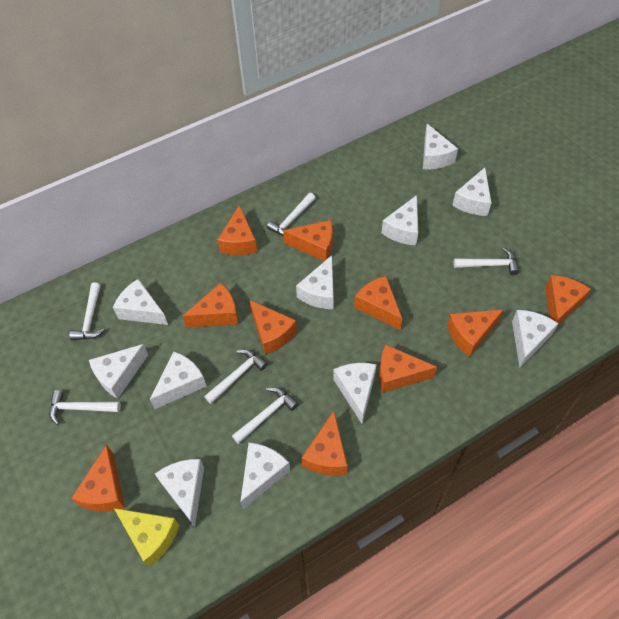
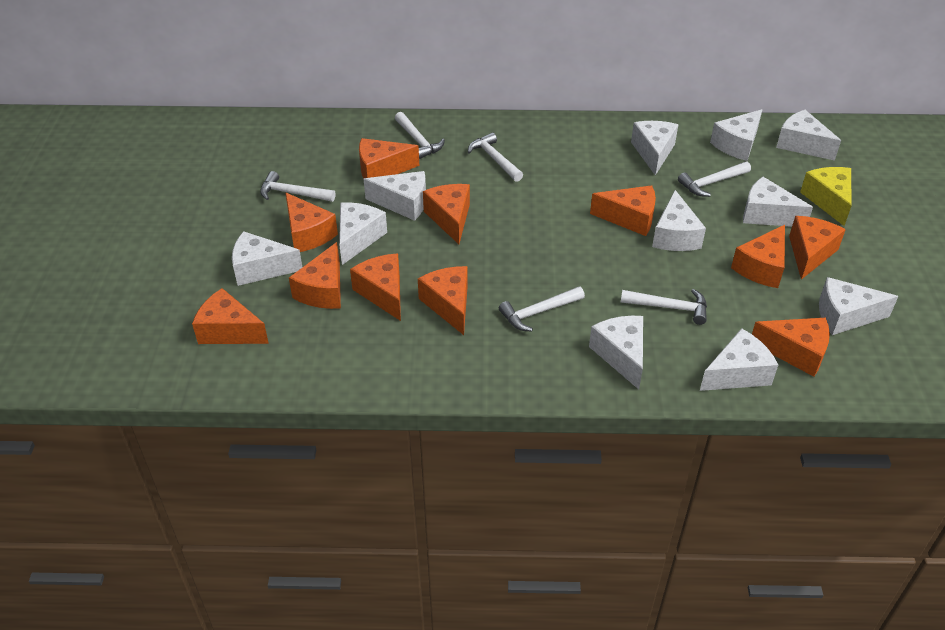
orange cheese: [71,445,125,512] [183,283,238,328] [217,205,257,255] [249,300,297,355] [283,220,333,261] [302,411,348,475] [354,276,402,330] [379,345,437,393] [447,310,503,357] [545,275,591,325] = 10 -> [192,288,269,344] [285,192,338,252] [289,242,341,309] [350,253,401,321] [359,138,419,179] [418,266,468,335] [423,184,470,244] [590,185,656,236] [731,225,785,288] [752,318,830,377] [789,216,846,280] = 11

